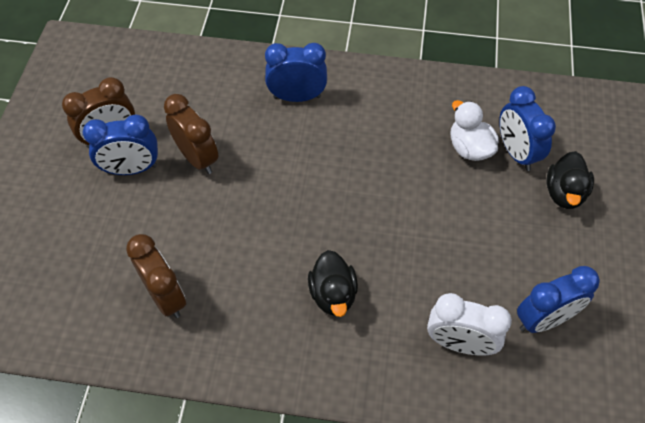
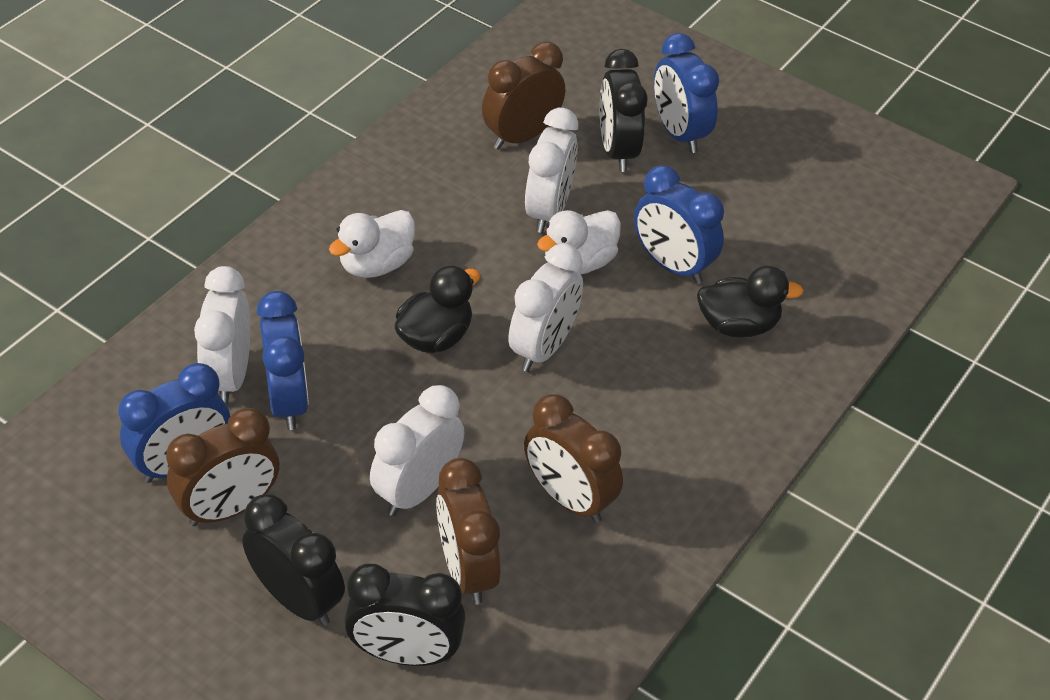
black clock: none = 0 -> [242,494,345,626] [344,564,466,666] [600,49,648,172] = 3
brown clock: [62,77,135,148] [126,234,186,318] [164,94,218,174] = 3 -> [166,408,279,526] [436,458,501,604] [482,42,565,150] [524,394,623,523] = 4
white clock: [427,293,512,356] = 1 -> [194,266,250,405] [370,385,464,516] [508,243,583,372] [525,108,578,233] = 4
white duck: [451,100,499,161] = 1 -> [329,210,415,278] [537,210,621,275] = 2

